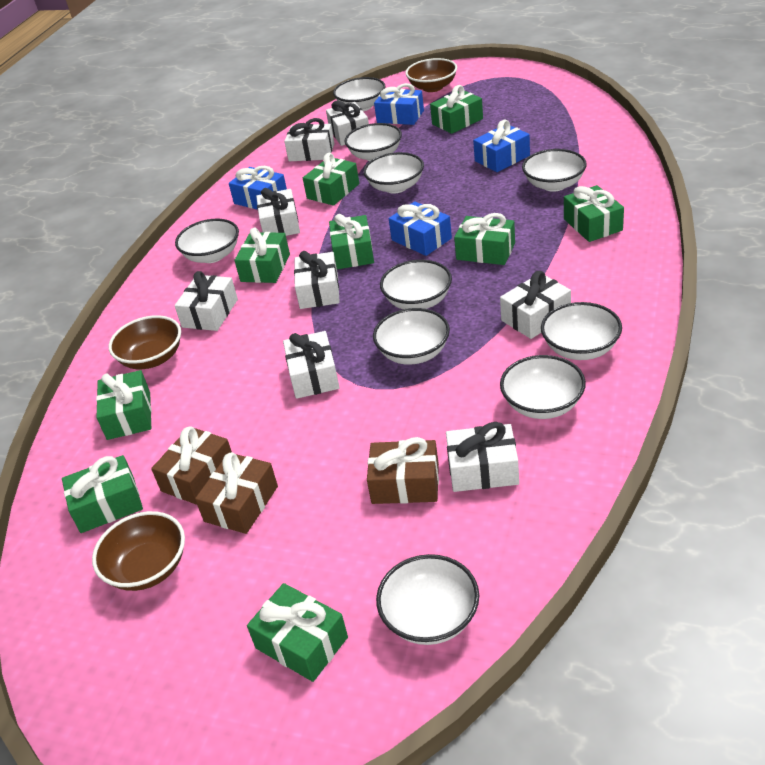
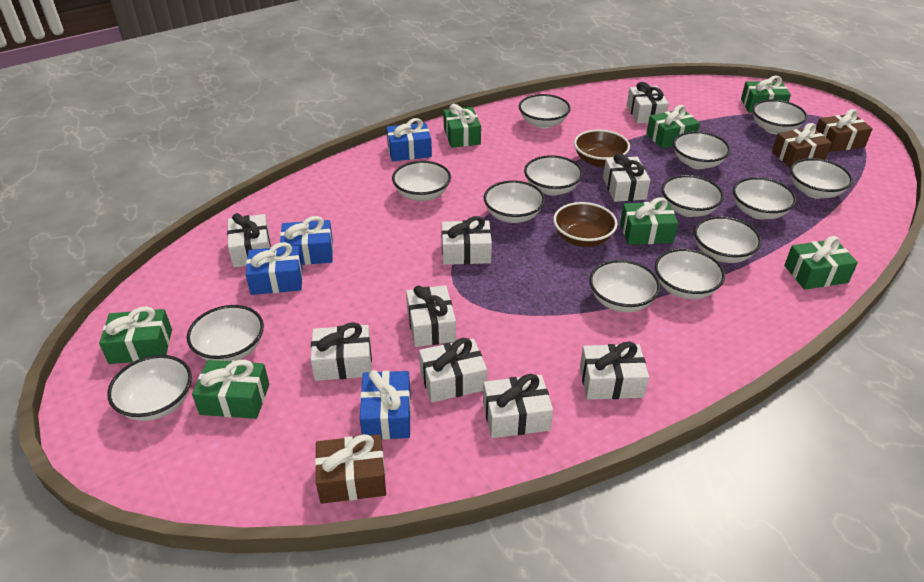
brown bowl: [92,511,185,591] [109,315,181,369] [405,58,457,92] = 3 -> [553,202,618,247] [574,130,630,167] = 2
green gift: [62,455,143,533] [96,370,152,440] [234,228,290,283] [247,583,348,682] [303,153,359,206] [329,214,374,269] [430,85,483,134] [454,213,515,265] [564,185,624,242] = 9 -> [99,306,172,364] [192,360,269,419] [443,104,481,148] [620,197,678,245] [646,105,700,149] [741,76,791,113] [784,236,858,290] = 7
white bowl: [175,219,239,263] [333,77,386,111] [345,123,402,161] [363,152,424,194] [373,308,450,365] [376,554,479,645] [380,260,452,309] [500,355,586,419] [522,149,587,192] [541,302,622,360] = 10 -> [107,355,192,421] [187,305,264,361] [392,161,451,201] [484,181,545,223] [519,94,571,129] [524,155,583,196] [589,260,660,312] [655,248,725,299] [662,175,724,217] [673,131,730,169] [694,216,762,263] [733,177,796,219] [752,100,807,134] [790,158,853,199] = 14
white gift: [174,271,238,331] [256,188,300,236] [283,331,340,399] [284,118,335,161] [294,251,340,309] [326,101,369,146] [446,422,519,492] [500,271,571,339] = 8 -> [227,213,271,268] [311,322,372,381] [406,285,456,347] [419,338,487,402] [441,216,492,265] [483,374,553,438] [580,341,649,400] [603,153,650,202] [627,82,669,124] = 9

